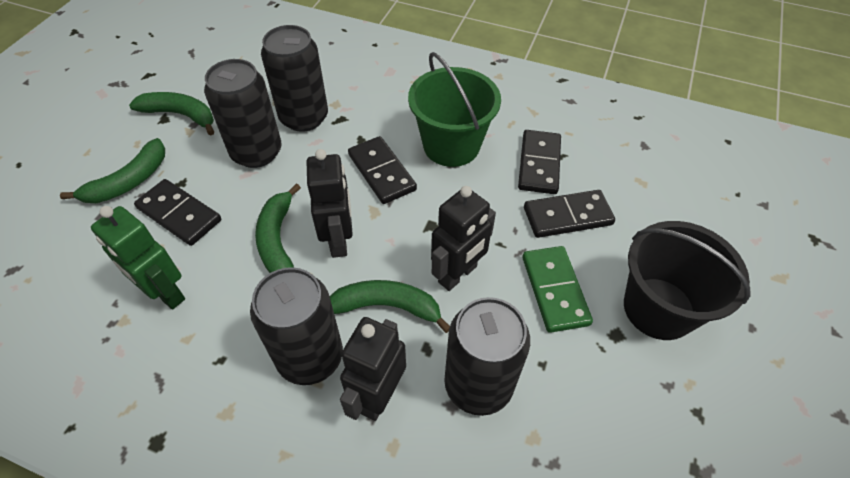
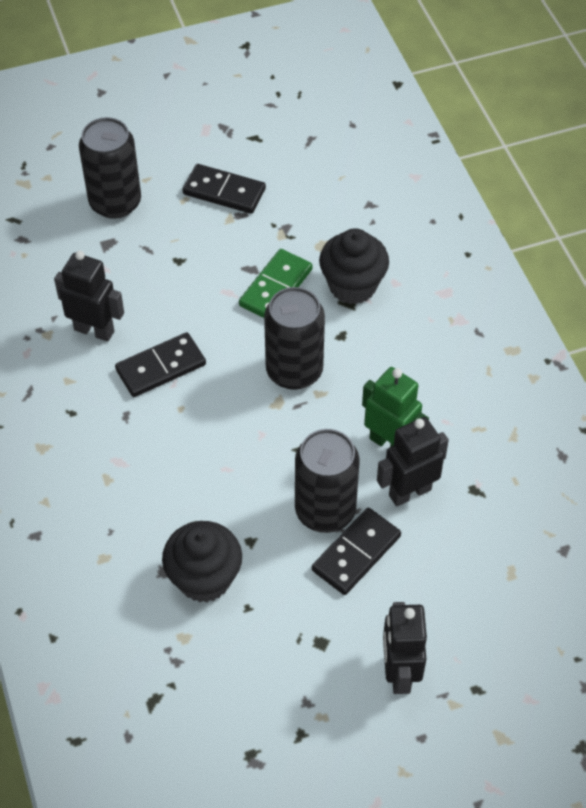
black bucket: [624,221,751,340] = 1 -> none = 0
black can: [204,59,282,168] [250,267,343,385] [261,25,328,132] [444,297,530,416] = 4 -> [79,117,141,219] [264,287,325,390] [295,429,360,533] = 3
black cupcake: none = 0 -> [162,521,242,602] [319,228,389,304] = 2
black domino: [134,179,221,246] [348,136,417,204] [518,130,561,194] [524,190,615,238] = 4 -> [115,332,206,397] [182,164,266,214] [312,508,401,595] = 3
green banana: [60,138,165,203] [129,92,214,136] [255,184,301,273] [330,280,450,333] = 4 -> none = 0
green bucket: [408,52,501,167] = 1 -> none = 0

